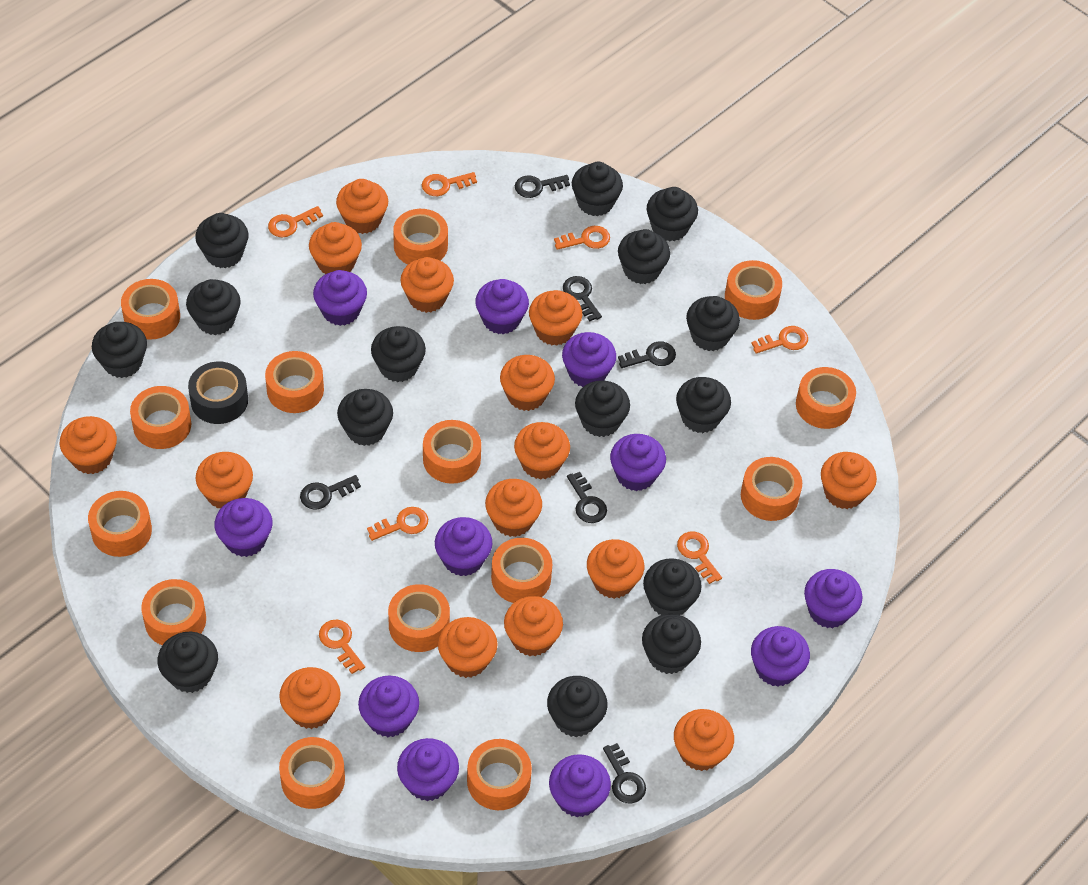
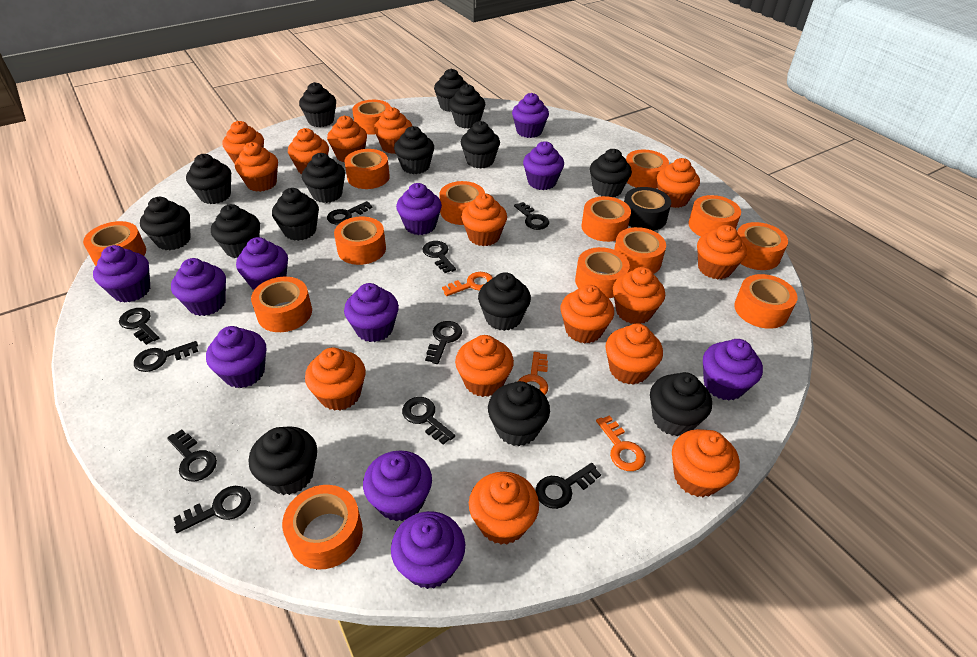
black key: [300,475,361,510] [515,175,570,198] [563,276,602,321] [567,472,607,523] [603,743,646,804] [618,341,676,368] = 6 -> [119,308,159,345] [134,341,198,372] [167,430,217,481] [174,486,251,533] [327,201,372,225] [402,397,455,445] [422,241,456,273] [425,321,462,364] [514,202,549,230] [535,463,601,509] = 10
orange key: [268,206,323,237] [319,620,365,674] [367,507,428,541] [422,172,477,196] [554,226,610,250] [677,532,722,584] [751,326,808,354] = 7 -> [442,272,493,296] [518,352,548,395] [596,415,646,471] = 3

